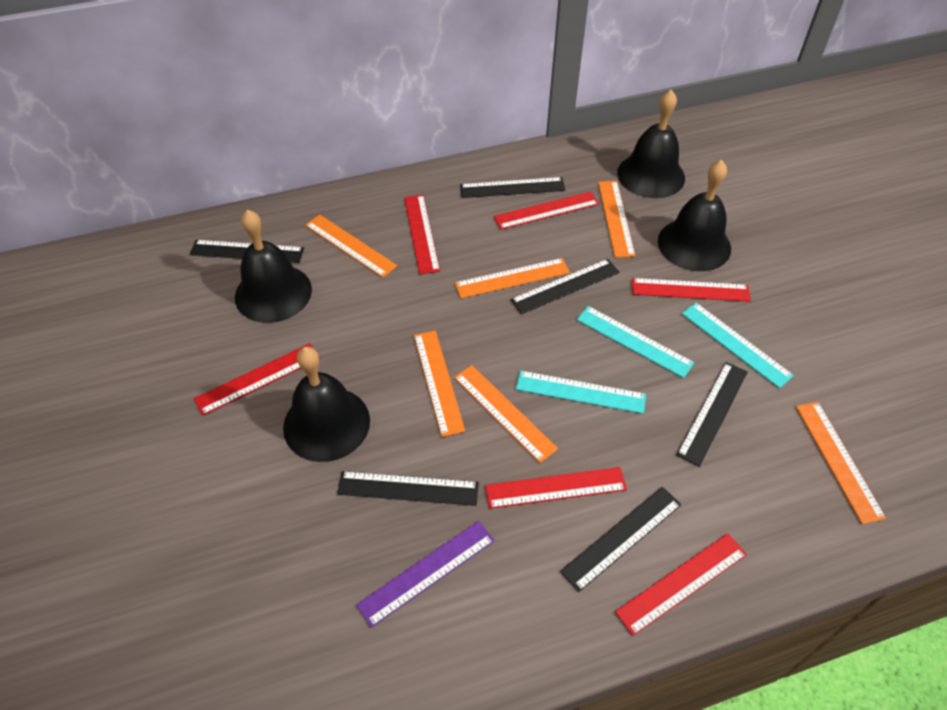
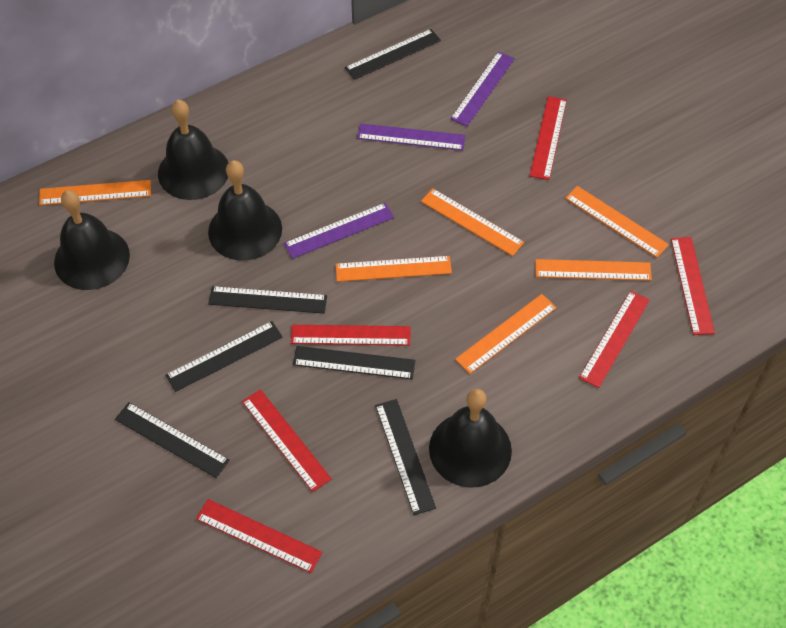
purple ruler: [356,521,495,628] = 1 -> [284,203,394,259] [357,123,466,151] [450,52,515,126] = 3
turquoise ruler: [516,371,646,414] [577,306,695,378] [682,303,794,388] = 3 -> none = 0

